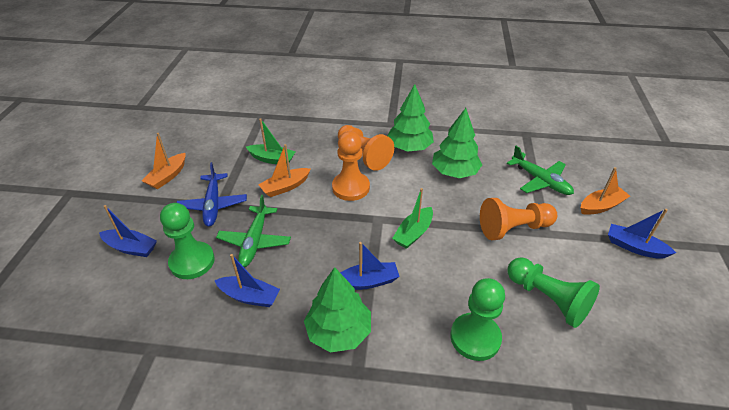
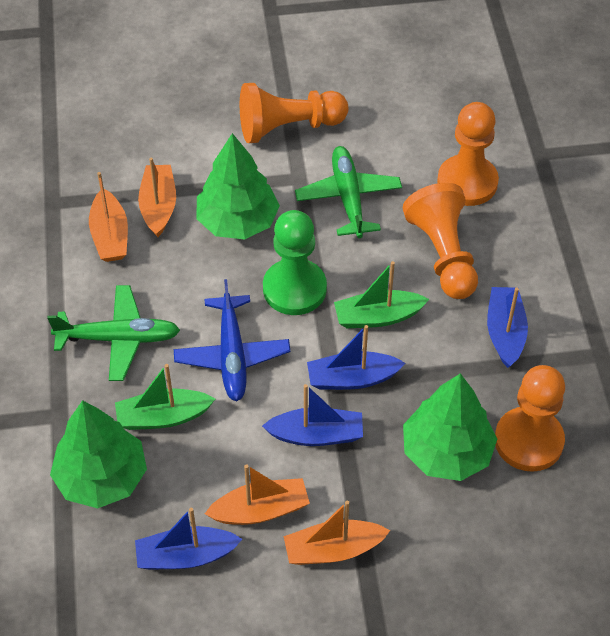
green pawn: [160,203,215,279] [450,278,505,361] [508,257,600,328] = 3 -> [263,210,327,315] = 1
orange boat: [142,133,186,189] [258,144,310,197] [581,167,630,215] = 3 -> [89,172,128,262] [138,158,176,237] [205,464,310,525] [284,501,390,565] = 4
orange pawn: [332,131,370,201] [338,125,394,171] [480,198,557,240] = 3 -> [240,83,348,143] [403,183,478,299] [437,102,499,206] [495,365,565,472] = 4

